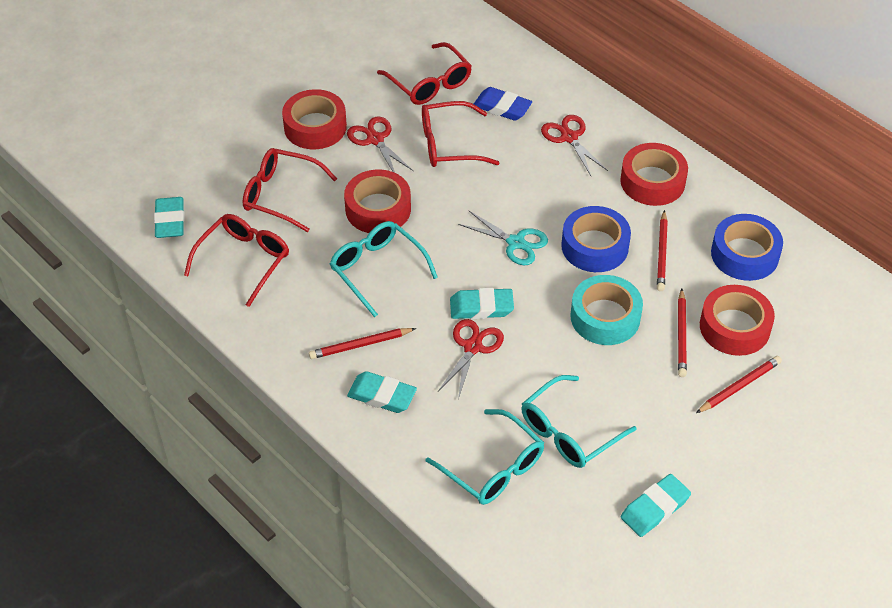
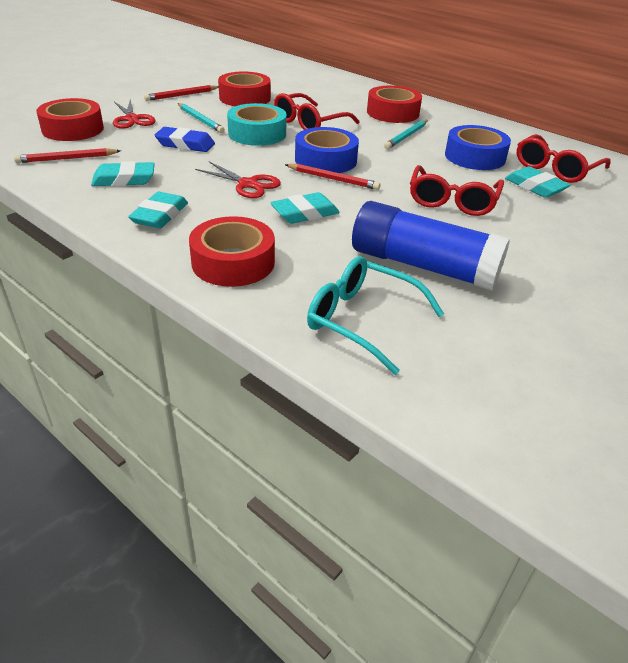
blue glue stick: none = 0 -> [352,201,510,291] = 1
red glasses: [184,214,289,307] [243,148,337,232] [377,42,472,105] [422,101,499,167] = 4 -> [274,93,359,130] [410,165,504,216] [517,134,611,183] = 3
red pencil: [309,328,416,359] [657,210,668,291] [678,289,687,377] [696,356,782,413] = 4 -> [14,148,121,163] [144,85,219,101] [285,164,381,190] = 3
red scissors: [347,116,413,173] [438,319,504,399] [541,115,608,176] = 3 -> [113,99,156,129] [195,162,281,198] = 2
turquoise glasses: [330,221,438,317] [426,409,544,505] [521,375,637,468] = 3 -> [307,256,444,375] = 1
turquoise pencil: none = 0 -> [178,103,225,133] [384,120,428,149] = 2
turquoise scissors: [458,211,548,265] = 1 -> none = 0

